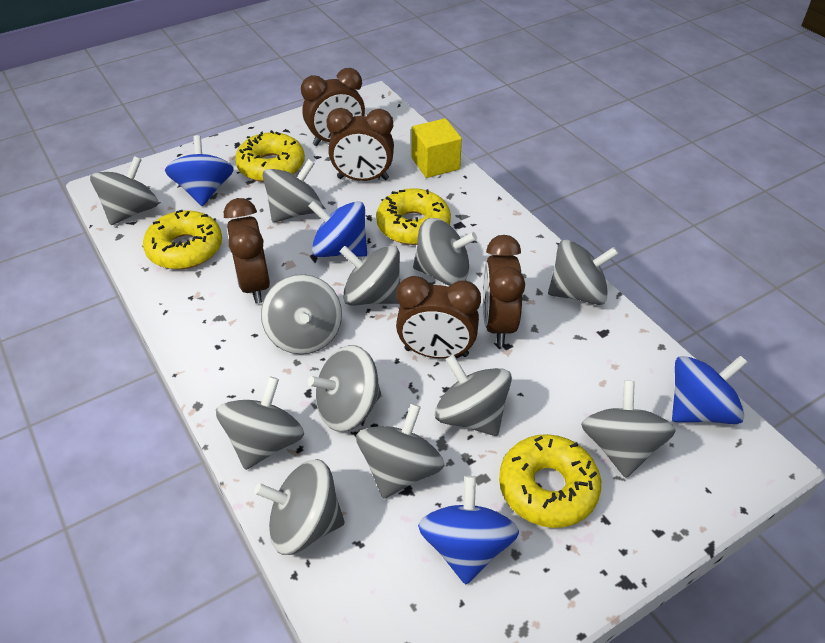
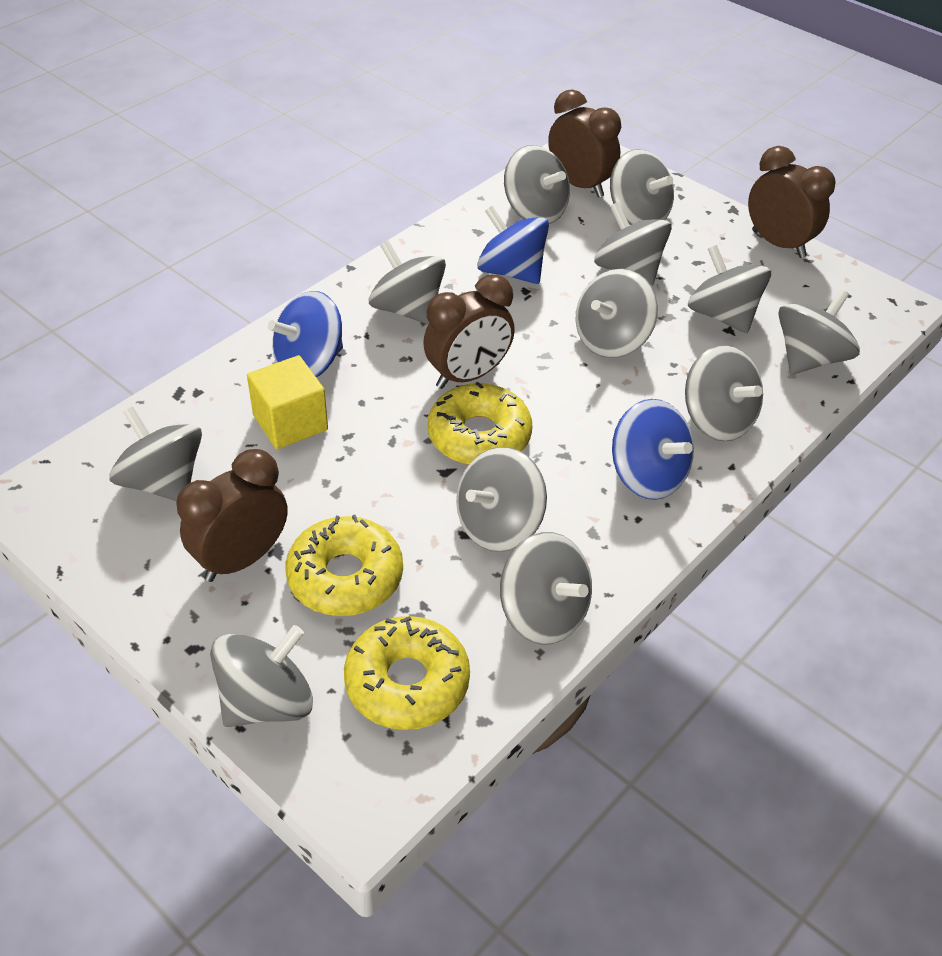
blue spinning top: [165,135,234,206] [308,200,367,257] [418,476,519,584] [672,355,748,424] = 4 -> [268,291,343,377] [477,205,549,284] [612,399,694,500] = 3
brown clock: [224,198,270,304] [301,68,365,146] [326,108,394,181] [396,276,481,359] [483,235,525,346] = 5 -> [176,449,288,582] [423,274,515,389] [548,89,621,198] [748,146,836,258] = 4
yellow donut: [143,210,222,269] [235,130,305,182] [376,188,451,245] [499,434,601,528] = 4 -> [285,515,403,616] [344,616,470,730] [428,382,532,465] = 3

